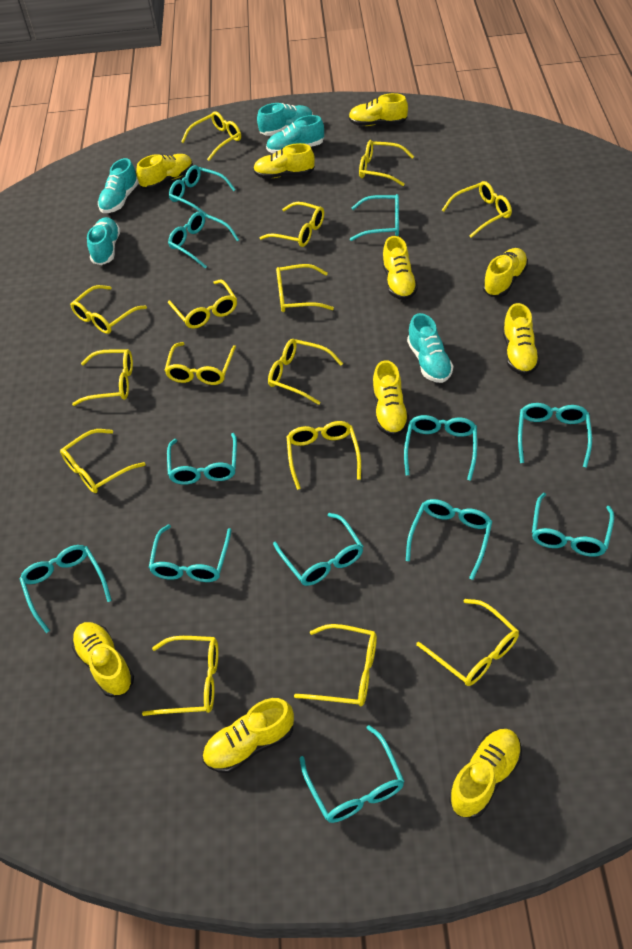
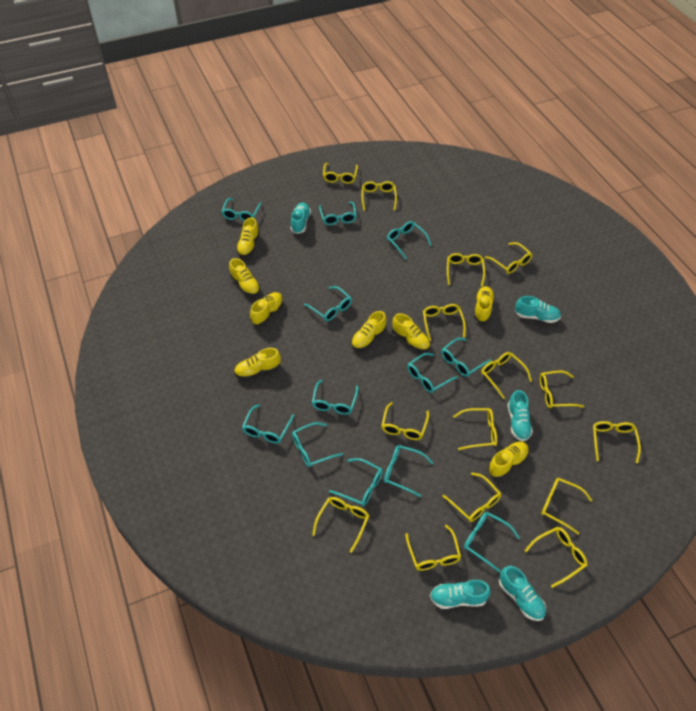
yellow shoe: [72,622,134,697] [136,154,193,190] [202,698,294,773] [253,143,315,178] [349,93,408,126] [372,360,409,436] [382,236,418,300] [449,729,522,819] [483,248,528,297] [502,303,540,375] = 10 -> [229,258,260,296] [234,348,281,380] [236,217,260,257] [250,292,283,325] [351,311,387,350] [392,313,430,352] [474,286,495,323] [488,441,529,479] = 8

